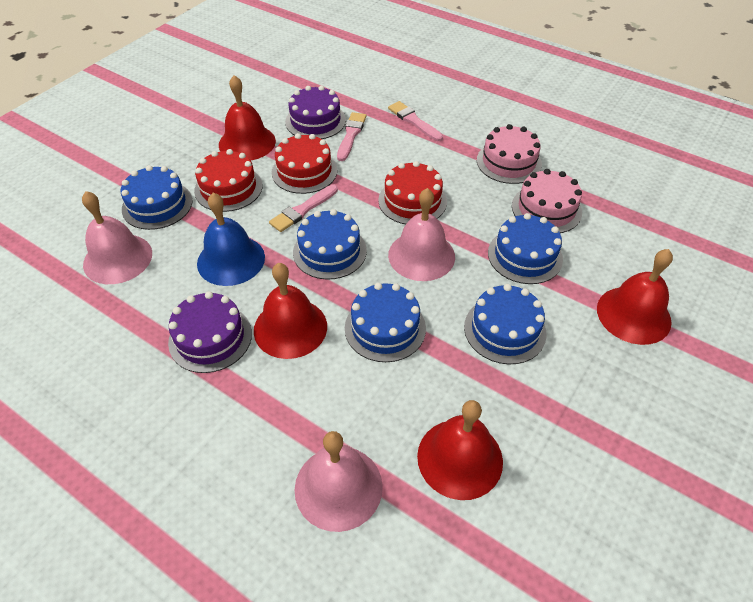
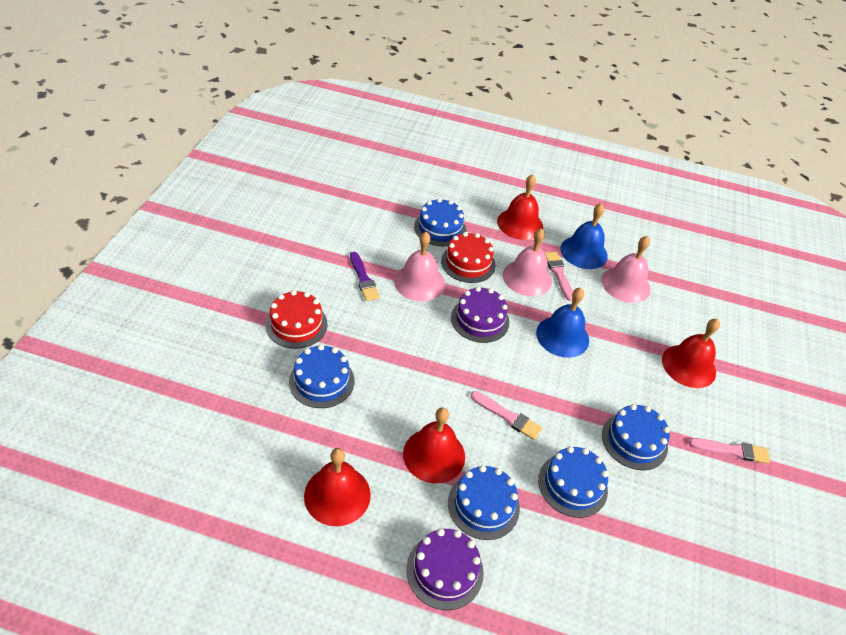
blue bell: [197,193,265,286] = 1 -> [536,288,589,358] [560,203,608,269] = 2
pink cake: [477,124,542,184] [512,169,582,233] = 2 -> none = 0
purple brush: none = 0 -> [350,252,380,301] = 1
red cake: [194,149,262,212] [272,133,337,194] [378,161,447,224] = 3 -> [266,290,327,349] [441,232,496,283] = 2

